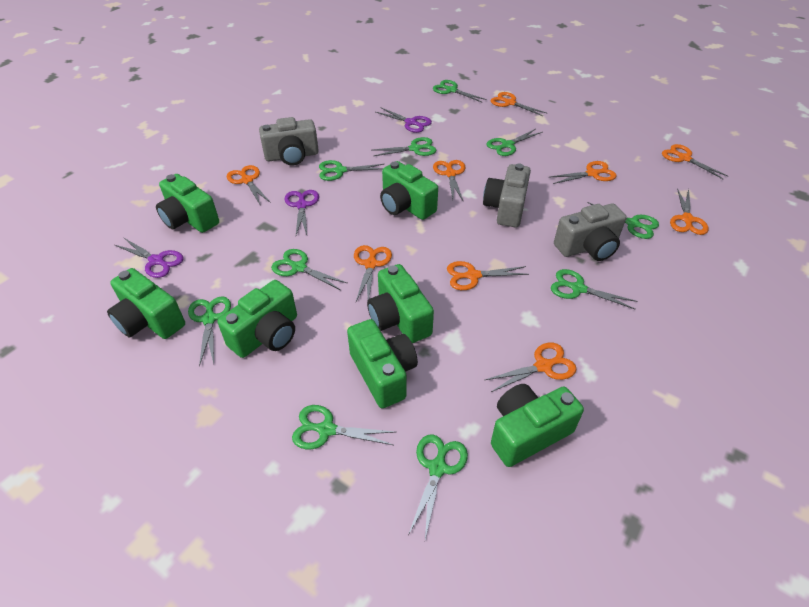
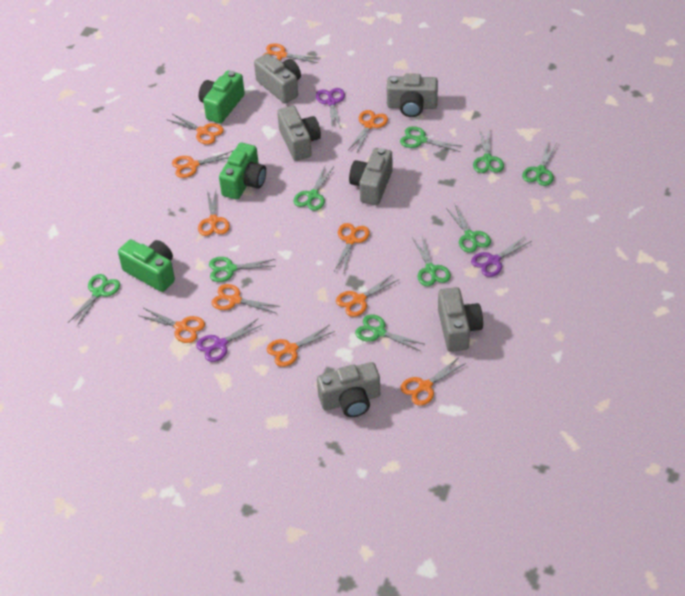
green camera: [107,268,185,339] [156,174,219,233] [218,280,297,358] [347,319,418,408] [367,264,434,343] [380,161,438,220] [491,384,584,467] = 7 -> [118,239,175,292] [199,70,245,124] [219,143,266,200] = 3
green scissors: [188,296,231,367] [271,249,347,290] [292,405,395,449] [319,160,384,181] [373,137,436,156] [408,434,468,539] [433,80,487,102] [486,129,543,156] [551,269,638,310] [587,202,659,239] = 10 -> [68,274,120,326] [209,257,275,282] [294,166,334,211] [355,314,424,351] [400,126,462,152] [412,236,451,286] [446,205,491,253] [473,130,504,173] [522,143,557,186] = 9
grey camera: [259,117,319,165] [483,163,531,227] [554,204,626,261] = 3 -> [254,54,301,103] [277,106,321,161] [317,362,380,417] [349,148,393,205] [387,73,438,117] [438,287,483,352] = 6
orange scissors: [227,165,271,206] [354,245,392,301] [433,160,465,200] [447,261,529,290] [485,343,576,392] [491,92,546,116] [550,161,617,184] [662,144,729,180] [670,188,709,235] = 9 -> [140,308,205,343] [168,114,224,144] [172,151,233,178] [198,191,230,236] [212,284,281,314] [262,43,319,63] [267,325,335,367] [334,223,370,272] [336,274,399,317] [348,110,388,152] [400,357,466,406] = 11

